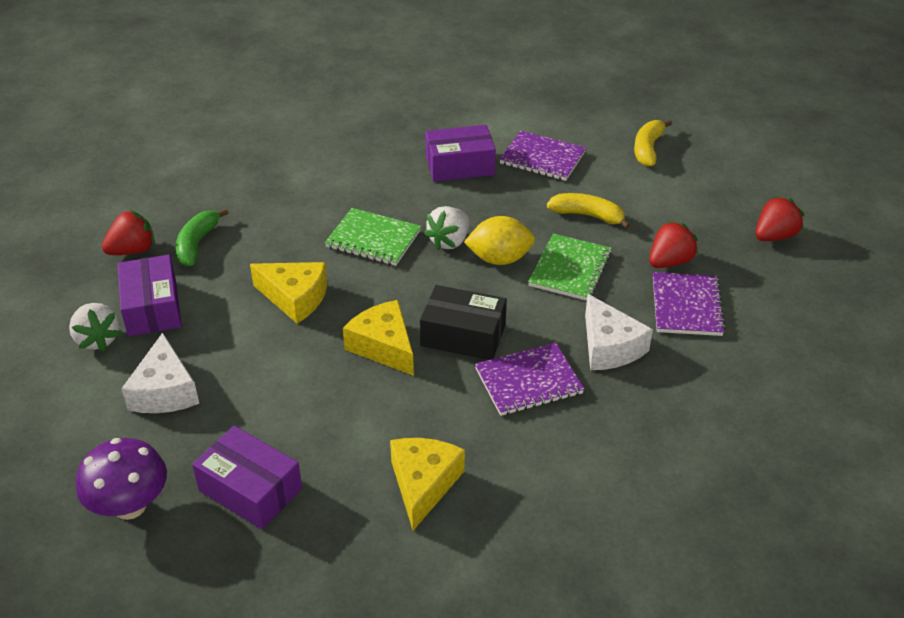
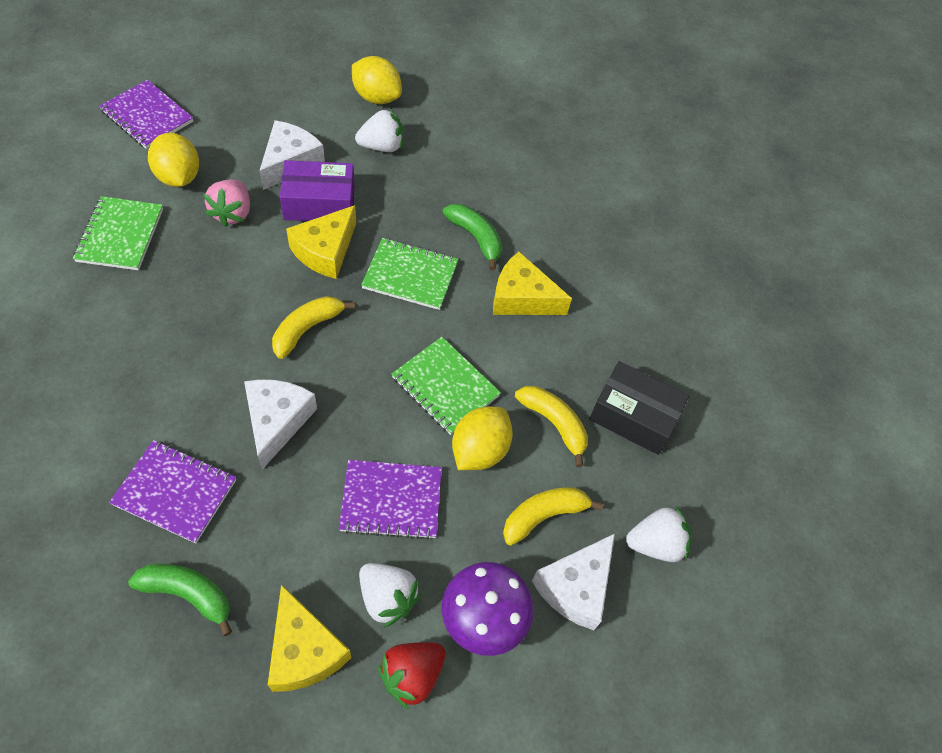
green banana: [176,208,229,266] = 1 -> [128,564,232,636] [442,204,502,270] = 2
green notebook: [325,208,421,266] [528,234,612,301] = 2 -> [73,196,163,270] [361,238,458,310] [392,337,501,435] = 3
pink strawberry: none = 0 -> [203,180,250,227] = 1
purple box: [118,255,182,337] [192,426,302,529] [425,125,496,182] = 3 -> [280,160,355,221] = 1
red strawberry: [102,210,155,255] [649,221,698,268] [755,196,804,241] = 3 -> [378,642,446,709] = 1
white cheese: [121,333,199,413] [585,294,653,370] = 2 -> [244,379,317,470] [259,120,325,190] [532,534,615,630] = 3
white strawberry: [69,303,121,351] [424,206,469,250] = 2 -> [355,108,403,152] [359,563,421,628] [626,506,691,562] = 3
yellow banana: [547,193,631,229] [634,119,672,167] = 2 -> [272,296,355,359] [503,487,603,546] [515,386,588,467] = 3
yellow lemon: [464,216,535,265] = 1 -> [148,133,199,187] [352,56,402,104] [452,407,513,470] = 3

